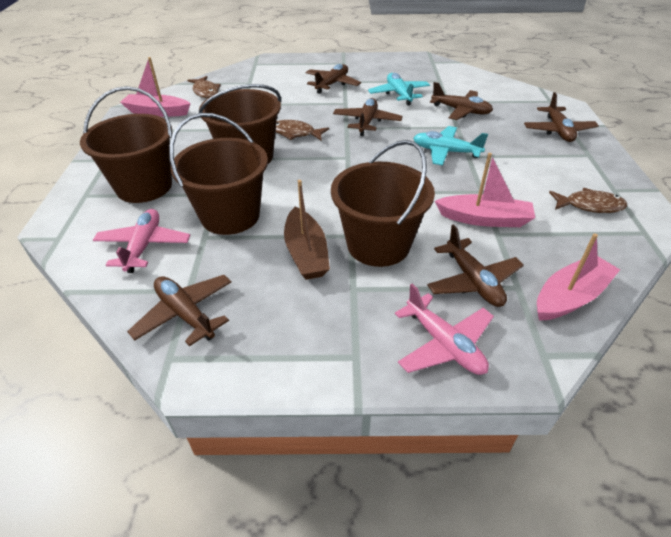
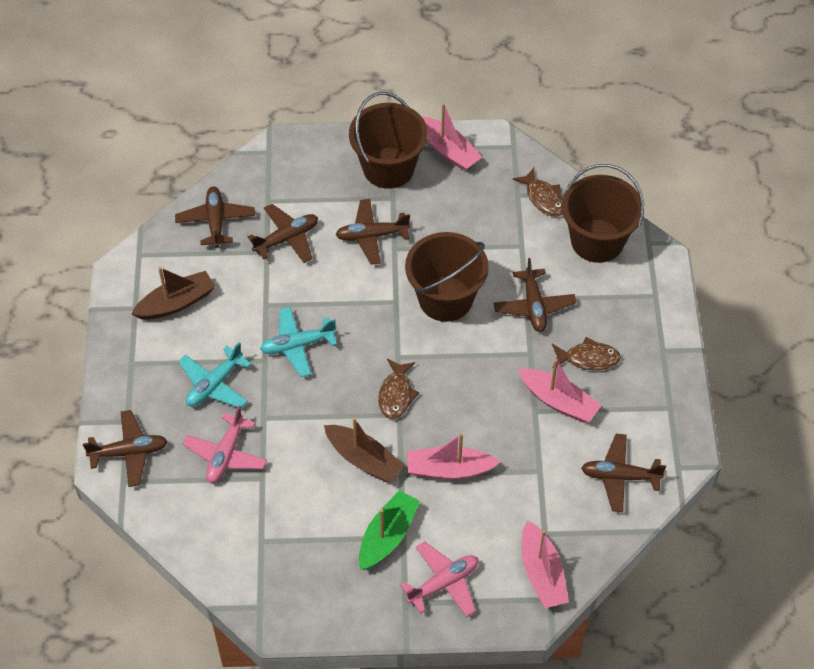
brown boat: [284,180,330,280] = 1 -> [131,267,215,320] [324,417,404,483] = 2
brown bucket: [80,86,172,203] [169,113,268,235] [199,84,281,165] [331,140,435,267] = 4 -> [349,92,428,189] [405,232,489,322] [562,164,644,263] = 3
green boat: none = 0 -> [359,490,420,570] = 1
pink boat: [120,57,191,117] [435,153,535,227] [537,233,620,321] = 3 -> [408,433,500,479] [421,103,482,171] [519,359,602,422] [522,521,569,608] = 4

